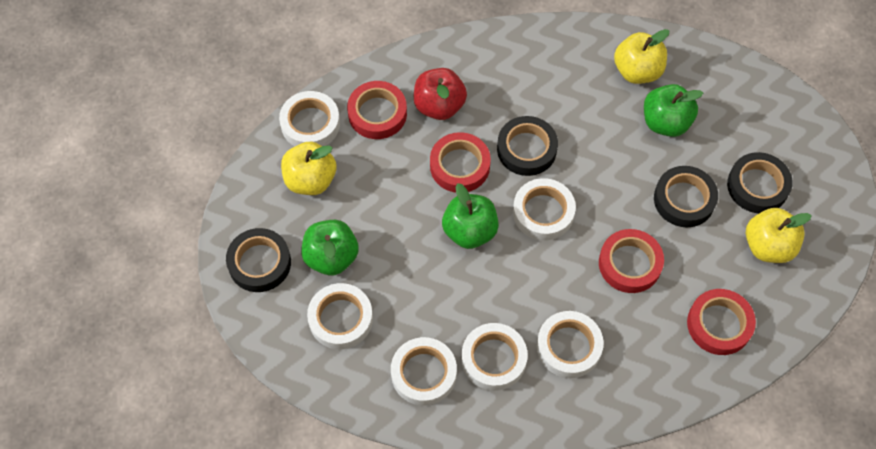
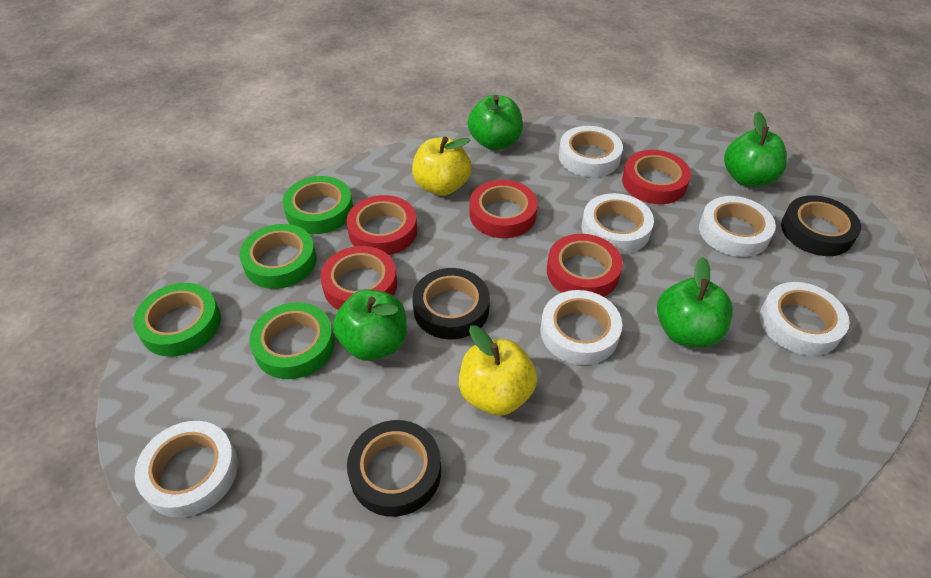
black tape: [226,228,291,292] [497,116,558,176] [654,166,718,227] [727,152,793,213] = 4 -> [347,420,441,517] [412,268,490,339] [781,195,861,256] = 3
green apple: [301,220,359,275] [442,183,499,249] [644,84,703,137] = 3 -> [333,289,407,361] [468,95,523,150] [657,257,733,347] [724,112,787,187] = 4
green tape: none = 0 -> [133,283,221,357] [240,224,316,289] [249,302,335,379] [283,176,353,234] = 4
red apple: [414,68,467,120] = 1 -> none = 0
red tape: [347,81,407,139] [430,132,491,192] [599,229,664,293] [687,289,756,355] = 4 -> [320,246,397,310] [346,195,417,255] [470,180,538,238] [547,234,623,297] [622,150,691,204] = 5
yellow apple: [281,142,337,195] [614,29,669,84] [746,208,812,263] = 3 -> [412,137,471,196] [459,326,537,416] = 2

